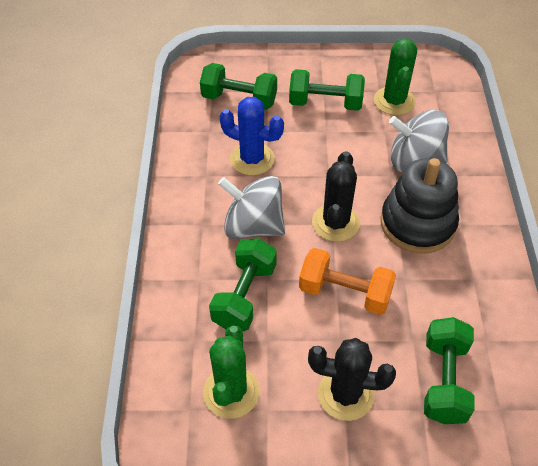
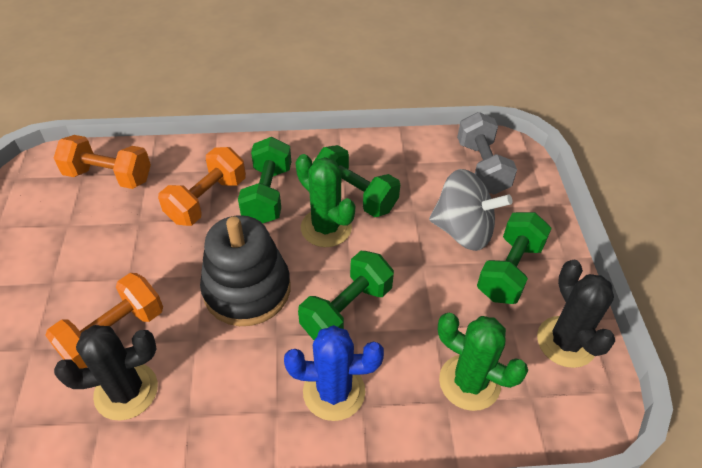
grey dumbbell: none = 0 -> [457,112,517,195] = 1
grey spinning top: [218,176,285,239] [389,110,449,172] = 2 -> [429,169,513,251] = 1
orange dumbbell: [299,248,396,315] = 1 -> [45,273,163,369] [54,135,151,189] [158,147,246,226] = 3

